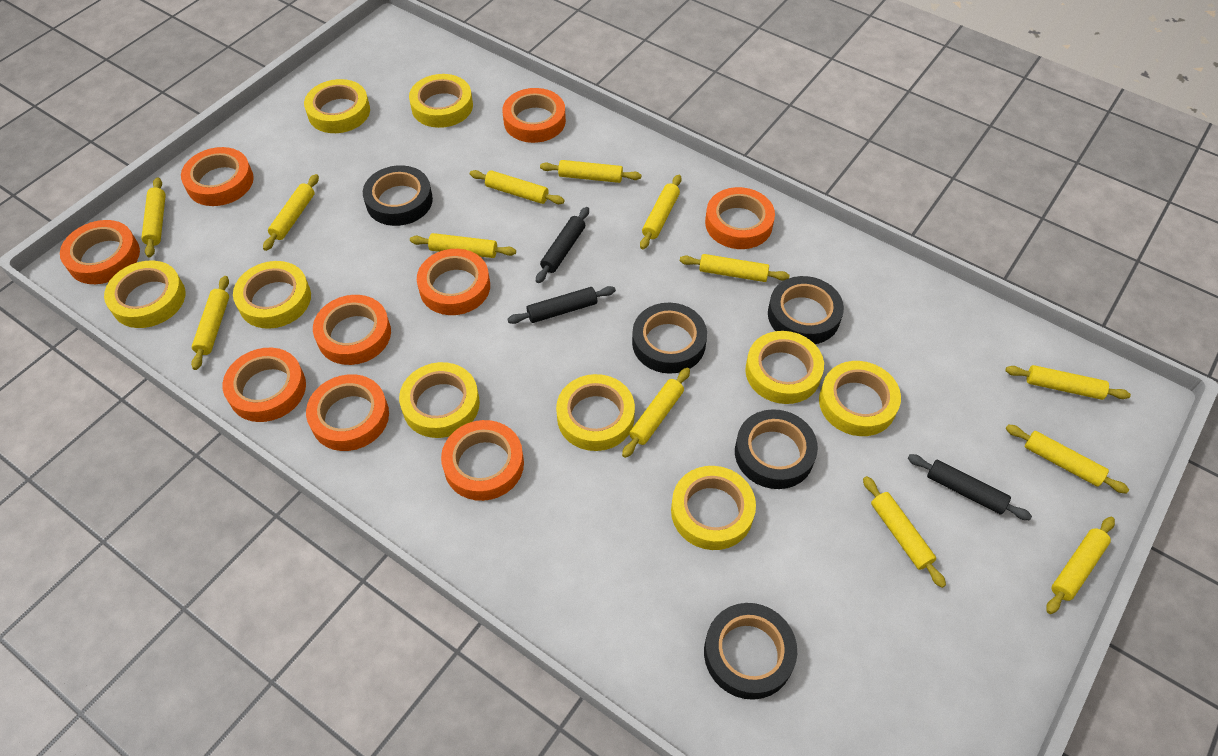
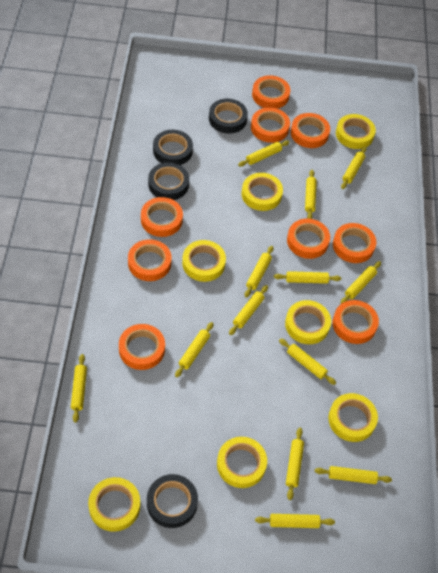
black rolling pin: [507,286,616,324] [536,207,589,283] [908,454,1032,520] = 3 -> none = 0
black tape: [363,165,433,226] [632,303,707,374] [704,603,797,700] [735,409,818,489] [768,276,844,344] = 5 -> [147,474,198,528] [148,162,189,200] [153,130,193,165] [209,99,248,134] = 4
yellow tape: [104,261,185,328] [233,261,311,329] [304,79,370,133] [399,362,480,438] [409,74,473,128] [556,374,635,451] [671,466,756,550] [745,331,824,404] [819,361,901,436] = 9 -> [88,477,140,532] [182,240,226,282] [217,437,267,488] [242,173,283,211] [285,300,331,344] [328,393,378,442] [336,114,376,149] = 7

